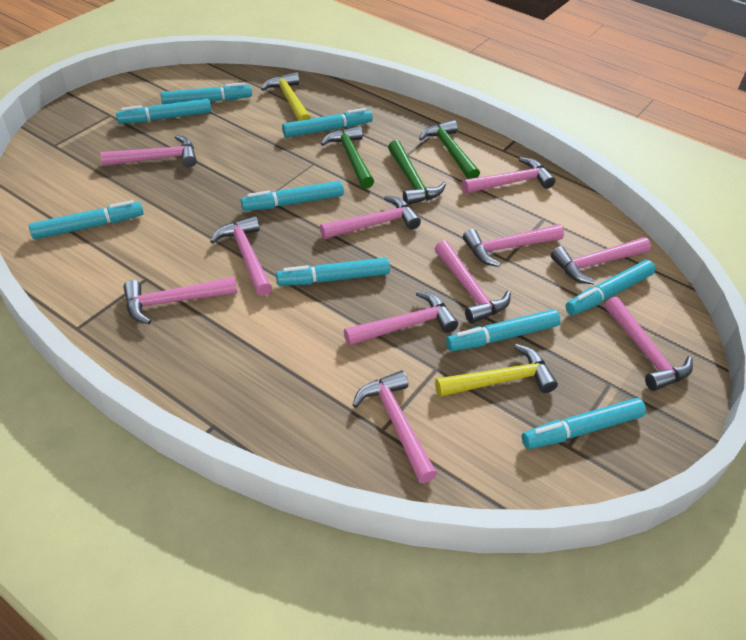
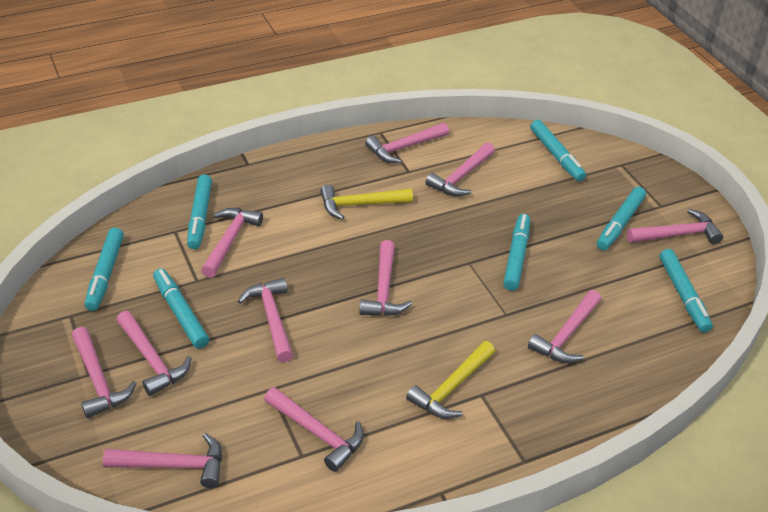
green hammer: [321,126,374,189] [388,140,446,205] [419,120,480,179] = 3 -> none = 0
turquoise marker: [29,200,144,239] [116,99,211,124] [161,83,252,105] [241,181,344,211] [276,258,390,286] [282,108,373,137] [446,309,561,351] [522,398,646,449] [565,260,655,315] = 9 -> [85,228,124,311] [153,268,209,349] [187,174,212,249] [503,214,530,291] [530,120,586,181] [597,187,646,250] [659,249,713,332] = 7

